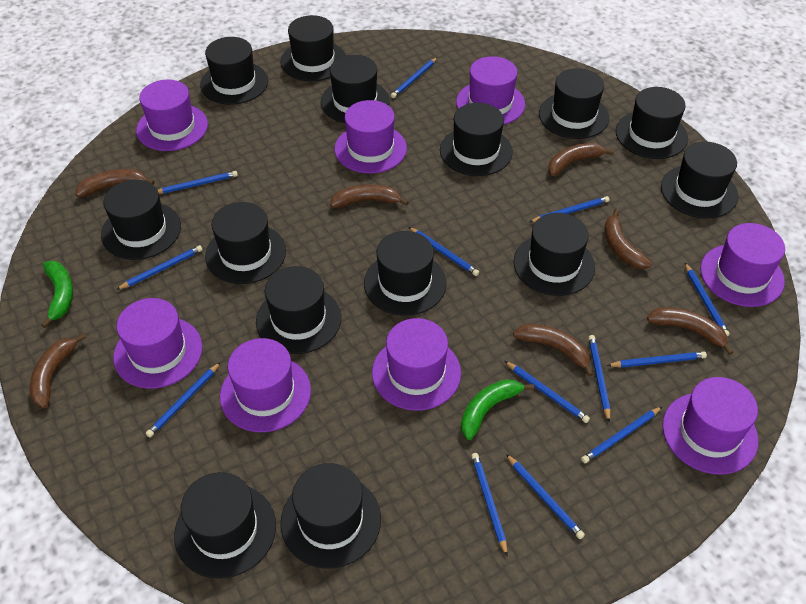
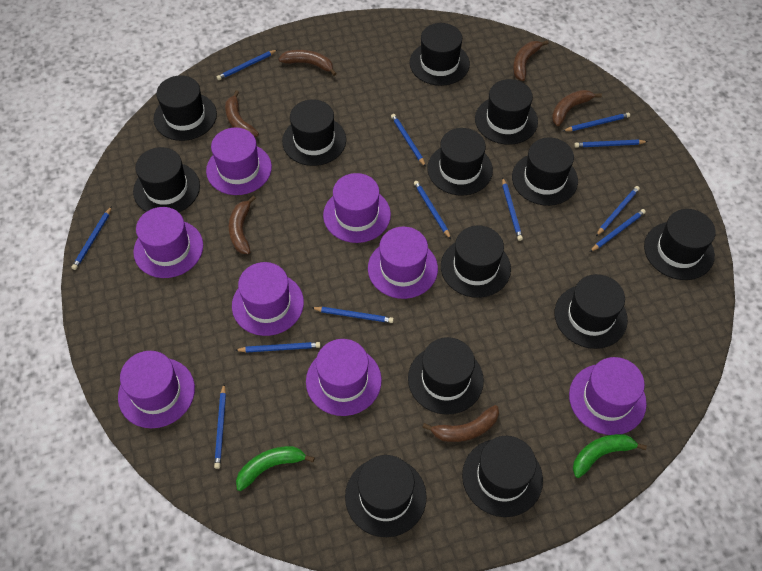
black hat: [101,180,181,260] [174,472,276,579] [200,37,268,105] [205,202,286,284] [256,266,341,354] [280,15,346,81] [280,463,381,569] [321,55,390,123] [364,231,447,316] [440,103,513,176] [514,213,595,296] [539,68,609,139] [616,87,688,159] [661,142,738,219] = 14 -> [133,147,200,212] [154,75,217,141] [282,99,346,166] [345,455,427,537] [408,337,484,415] [410,23,470,86] [427,128,493,195] [441,226,511,298] [462,436,543,517] [475,79,538,145] [512,137,578,206] [555,274,628,349] [644,209,716,280] = 13
blue pencil: [116,245,202,290] [146,362,221,437] [158,171,238,194] [391,57,437,98] [409,227,479,276] [471,453,508,556] [505,361,590,423] [506,454,585,539] [530,196,609,222] [581,407,662,463] [588,335,610,423] [607,352,707,368] [685,263,730,337] = 13 -> [71,206,112,270] [214,384,226,469] [217,50,277,80] [235,342,320,353] [312,307,394,323] [391,114,426,167] [414,181,451,239] [502,177,523,241] [563,113,630,131] [574,140,648,148] [590,209,646,252] [596,186,640,236] = 12
brown banana: [30,333,86,408] [75,169,155,197] [330,184,409,208] [513,324,593,377] [548,143,614,176] [604,209,652,269] [647,307,733,355] = 7 -> [225,90,259,137] [229,196,256,254] [279,50,337,76] [422,405,499,442] [513,40,549,81] [552,90,602,126] = 6

